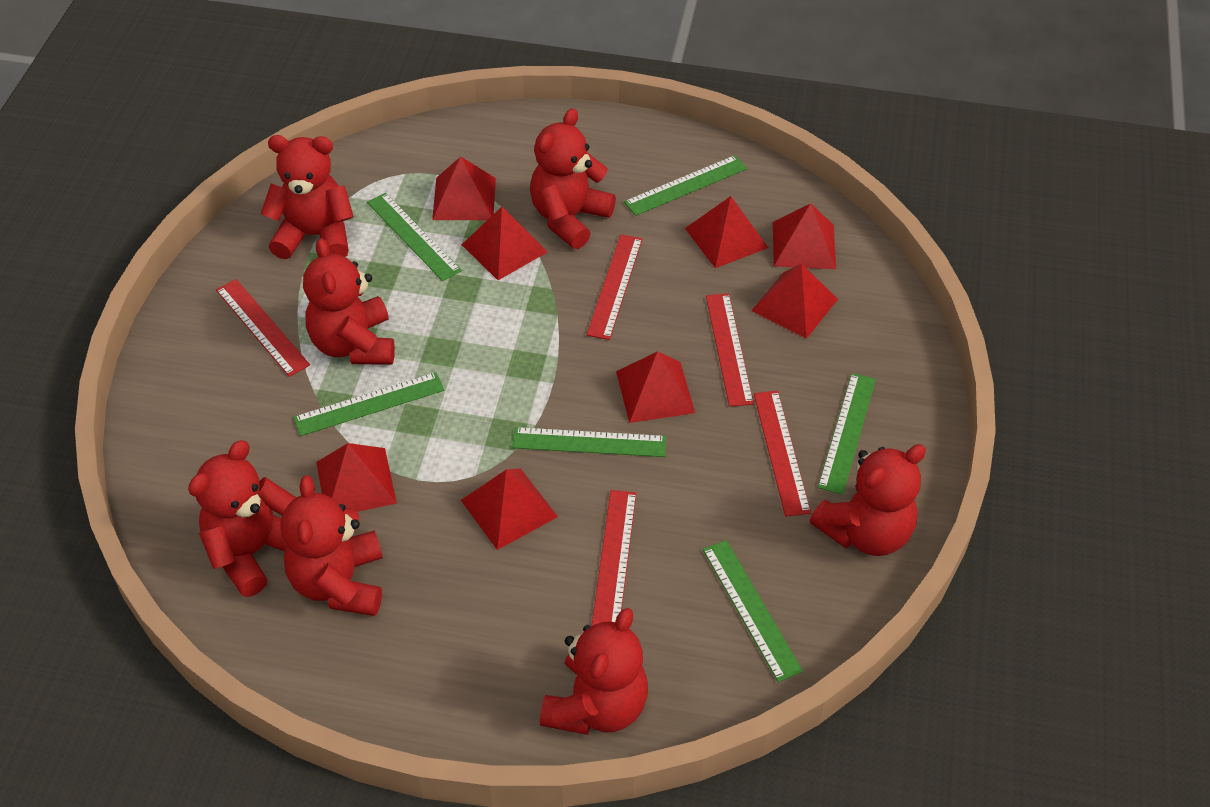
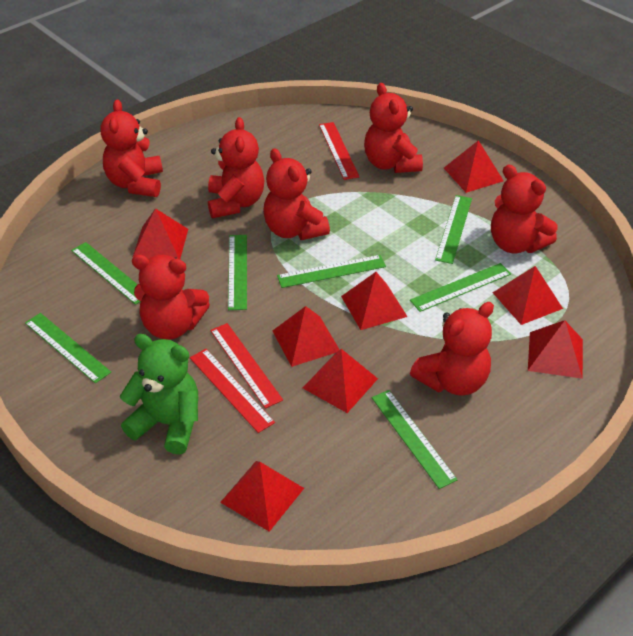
green ruler: [293,372,444,436] [367,192,462,281] [512,427,666,457] [624,155,747,216] [703,540,803,682] [818,373,876,495] = 6 -> [25,313,111,384] [71,242,141,305] [228,235,247,310] [277,255,386,288] [372,390,458,489] [410,263,511,312] [435,195,472,264] = 7
green teddy bear: none = 0 -> [120,334,198,454] = 1
red ruler: [216,279,310,377] [586,234,643,340] [592,490,637,626] [706,293,754,407] [754,391,811,517] = 5 -> [190,349,275,433] [210,323,283,409] [319,122,359,180] = 3

